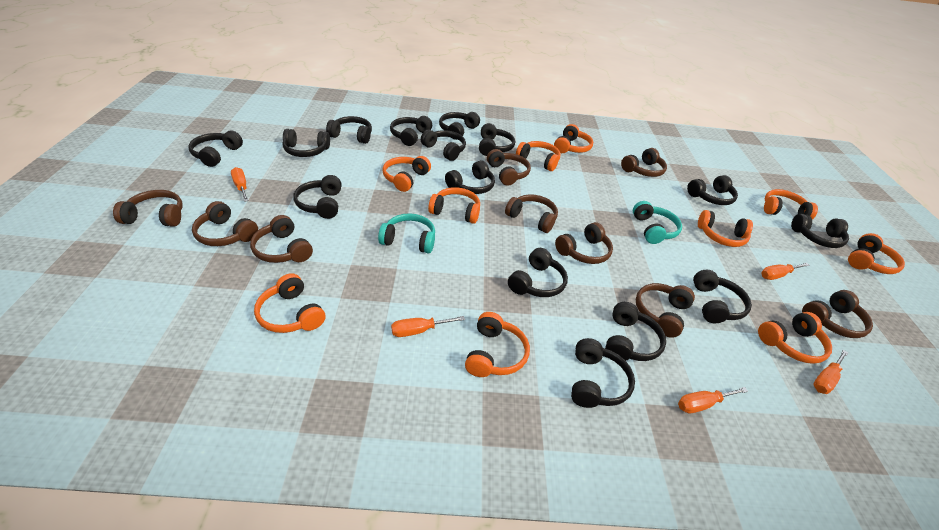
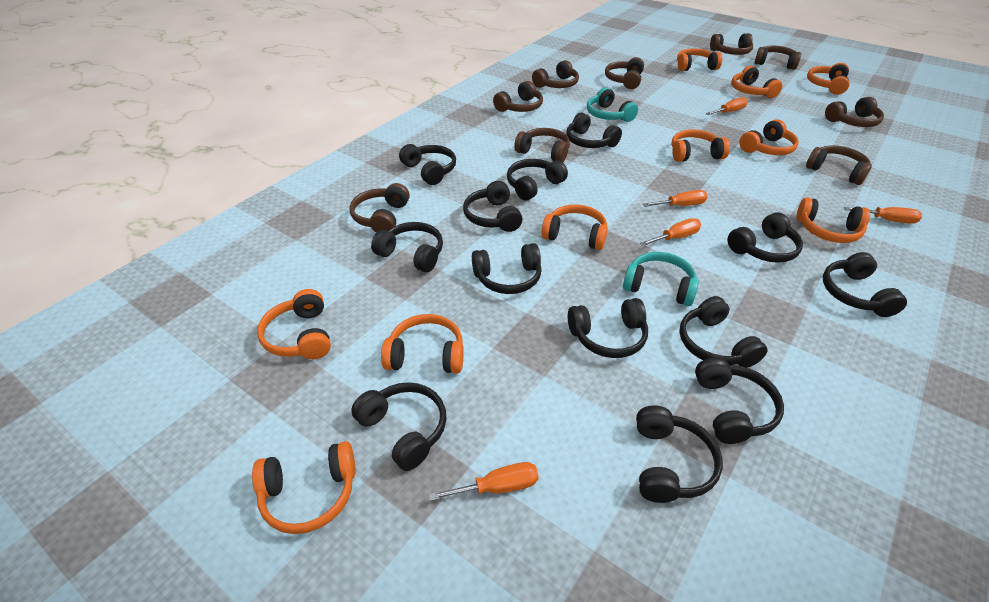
black headphones: [189,131,243,167] [283,129,330,157] [293,175,342,219] [326,116,372,144] [390,116,432,146] [421,130,466,161] [439,112,480,140] [445,160,495,194] [479,123,515,156] [508,248,568,297] [571,338,635,408] [605,302,666,361] [687,175,738,205] [693,270,752,323] [791,214,849,248] = 15 -> [351,382,446,471] [371,222,443,272] [399,144,456,185] [463,181,523,232] [472,243,542,294] [507,159,568,200] [566,113,622,148] [568,298,648,358] [636,405,723,503] [679,296,768,368] [695,357,784,444] [728,212,803,263] [823,252,907,317] = 13

